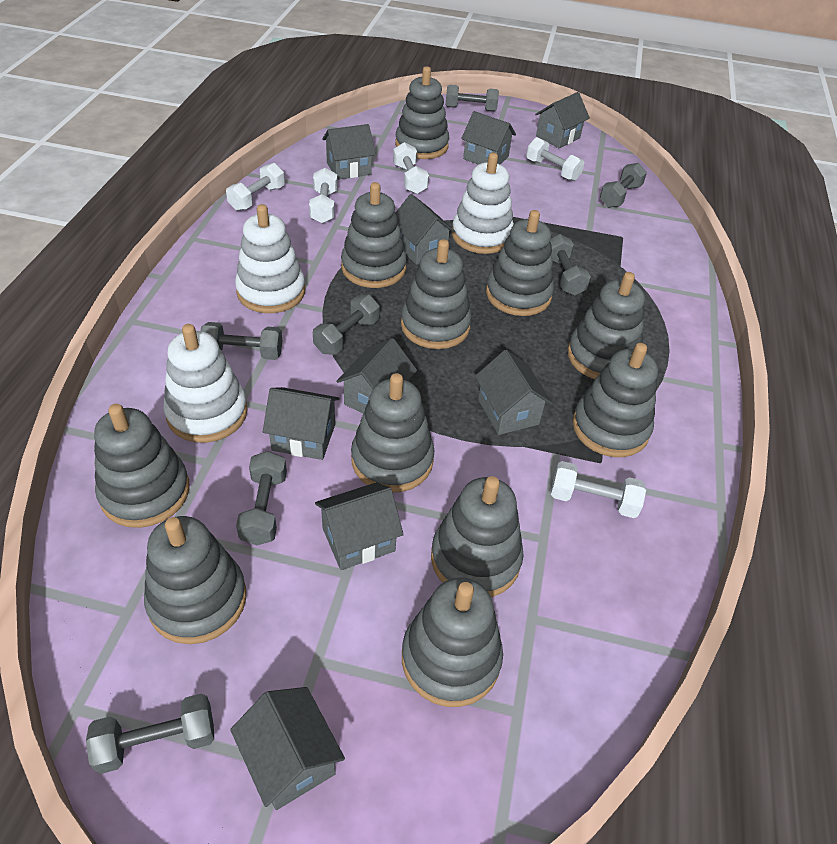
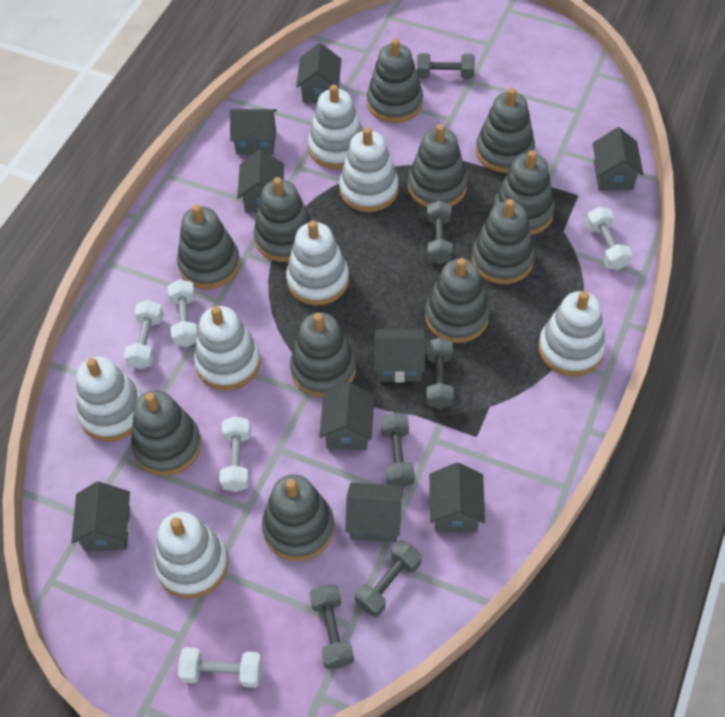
grey dumbbell: [86,693,214,774] [201,322,282,360] [236,451,287,545] [313,295,380,355] [446,85,499,111] [550,234,591,296] [600,163,647,208] = 7 -> [309,585,354,669] [355,540,422,617] [381,413,415,487] [417,53,475,79] [426,337,454,409] [427,200,453,265] = 6
white stacking toy: [163,324,248,443] [235,204,305,313] [452,153,514,254] = 3 -> [76,357,142,441] [154,512,229,599] [194,306,261,391] [286,221,349,306] [308,84,363,169] [339,127,399,212] [538,291,606,376] = 7

